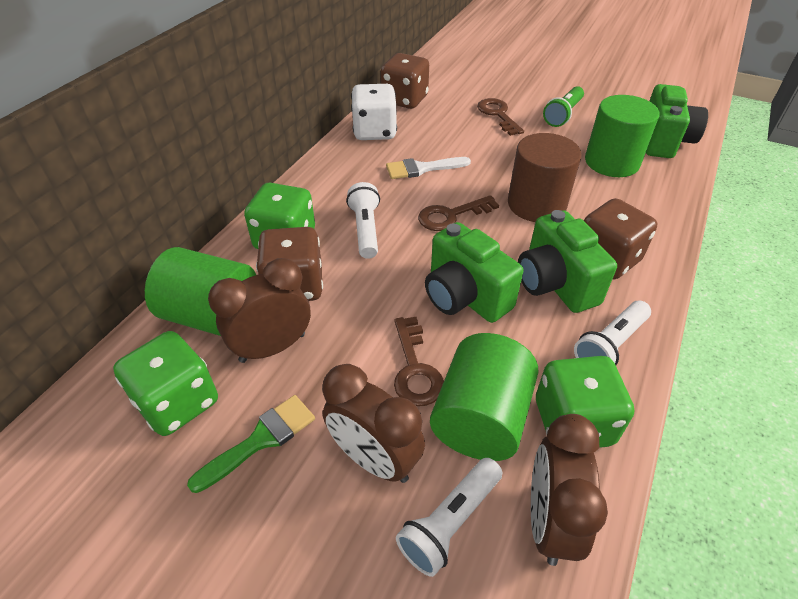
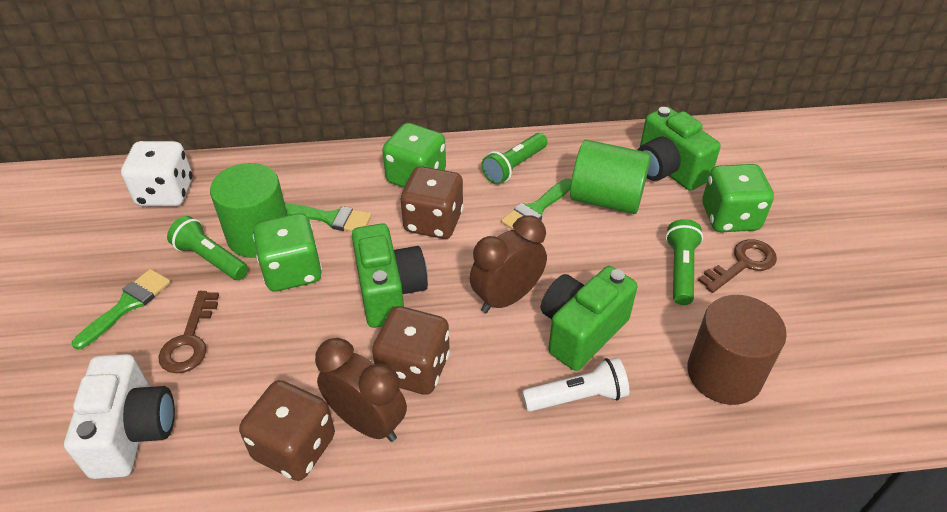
brown clock: [208,258,311,363] [322,364,425,483] [531,414,608,566] = 3 -> [315,338,407,442] [470,215,547,313] = 2
brown key: [394,317,444,406] [418,195,499,231] [477,98,524,136] = 3 -> [158,291,219,373] [698,239,777,293] = 2
green brush: [187,395,315,493] = 1 -> [72,269,170,350] [285,203,371,232] [501,178,572,230] = 3
green cylinder: [145,247,256,336] [430,333,539,461] [585,95,659,177] = 3 -> [210,163,288,258] [570,140,651,214] = 2
green flashlight: [543,86,584,127] = 1 -> [167,216,248,280] [481,133,547,184] [665,219,703,305] = 3
white brush: [386,157,471,179] = 1 -> none = 0
white camera: none = 0 -> [64,354,175,479] = 1
white flashlight: [346,182,380,259] [396,458,502,577] [574,301,651,365] = 3 -> [522,357,629,412] = 1

